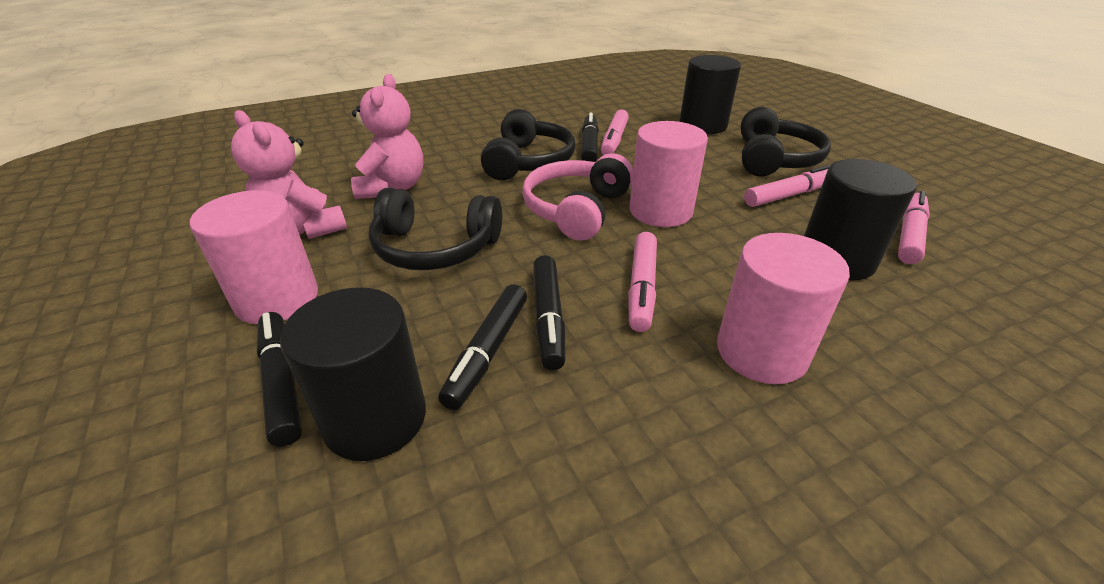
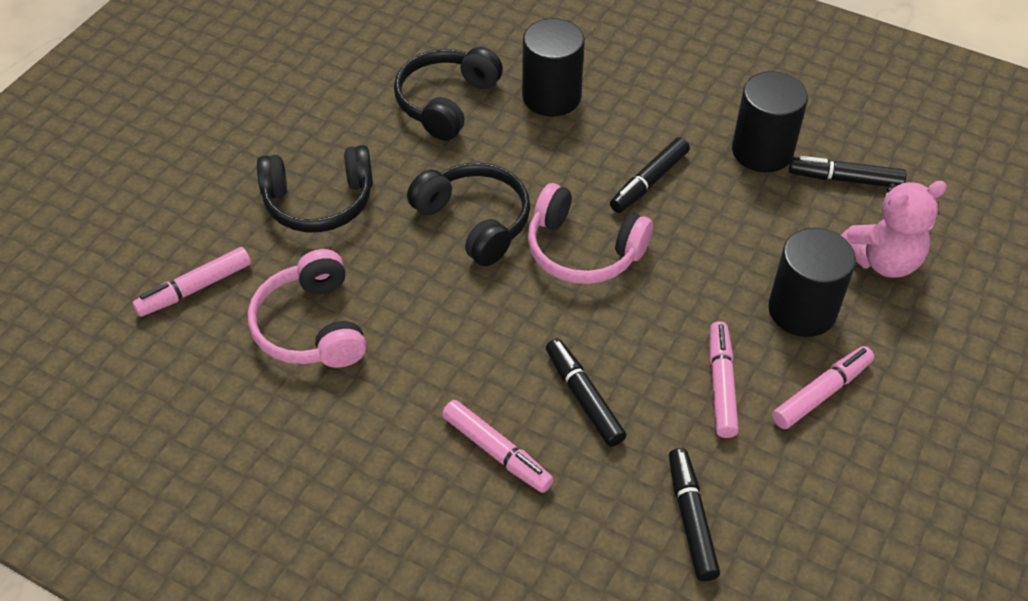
pink cylinder: [190,190,318,325] [630,121,708,227] [717,233,850,384] = 3 -> none = 0
pink headphones: [522,153,633,241] = 1 -> [248,249,366,368] [528,183,653,284] = 2
pink teddy bear: [231,110,347,239] [351,74,423,199] = 2 -> [841,181,947,278] = 1

